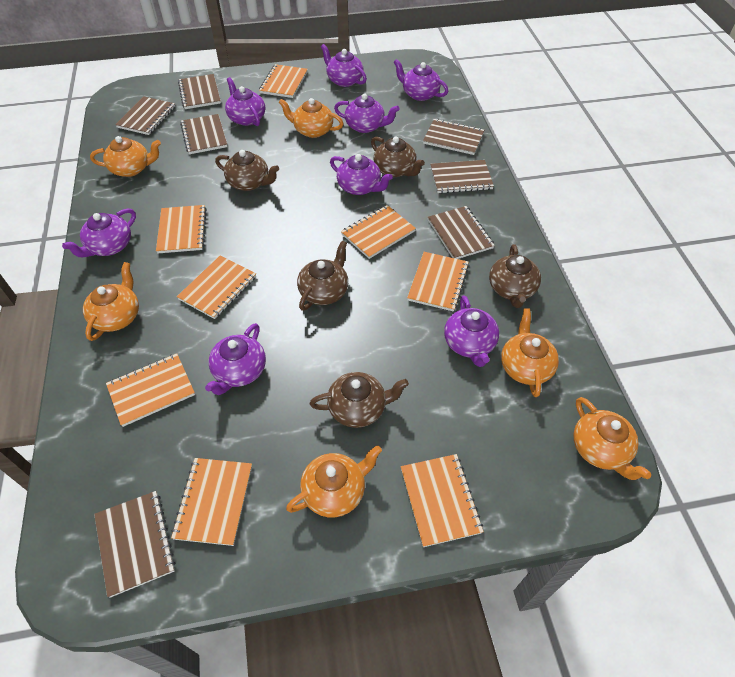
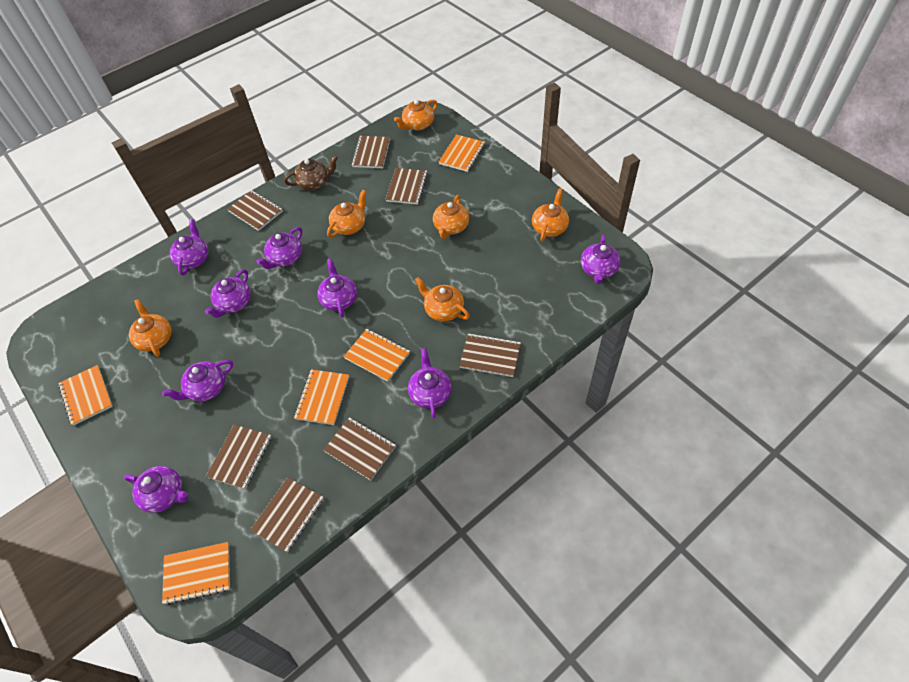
brown teapot: [215,150,279,191] [297,241,348,311] [310,372,409,428] [371,137,425,177] [489,244,541,308] = 5 -> [284,155,338,190] = 1
orange notebook: [106,353,195,427] [156,205,207,253] [171,458,252,546] [177,256,256,319] [259,64,308,98] [341,205,416,259] [401,454,484,547] [407,252,469,312] = 8 -> [58,365,113,426] [162,542,230,605] [294,369,349,425] [344,329,410,382] [439,134,485,172] = 5

